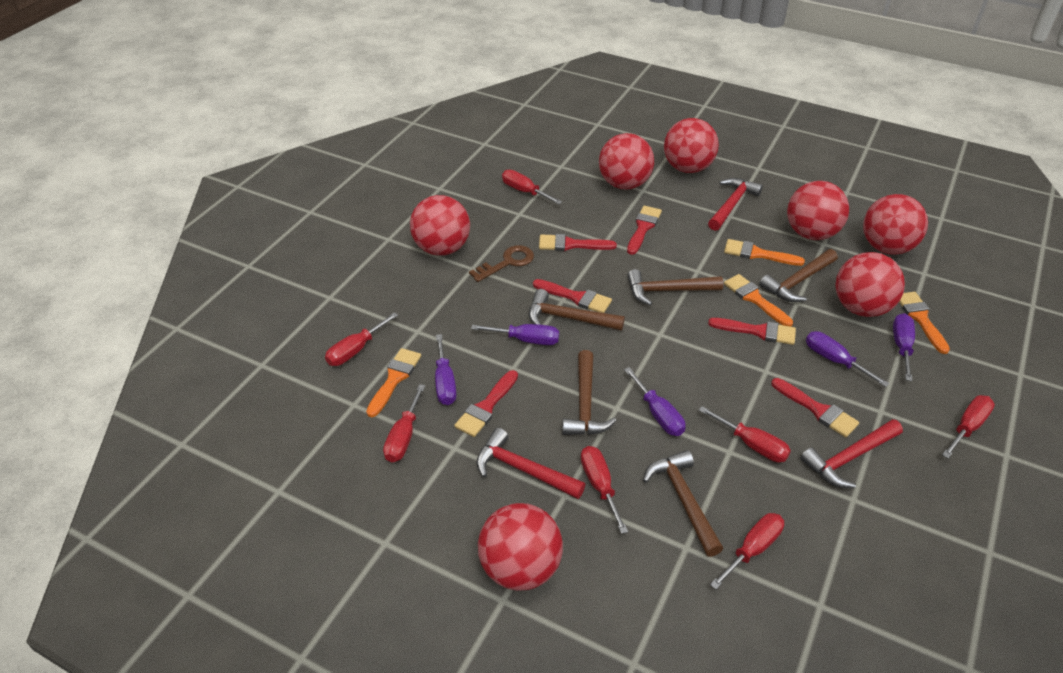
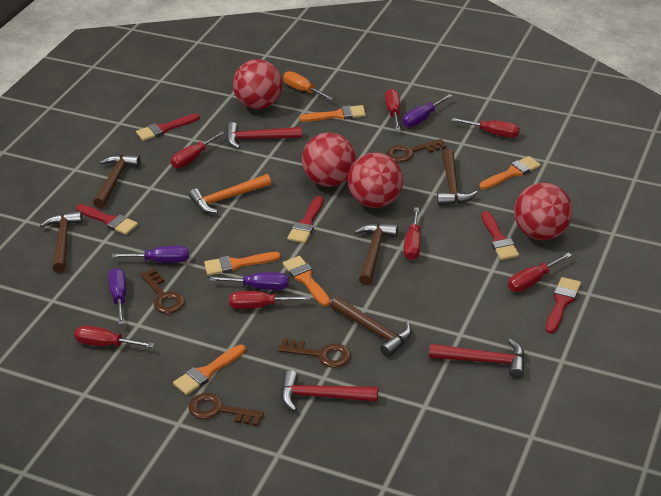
brown key: [469,245,534,282] = 1 -> [140,268,185,314] [188,393,264,426] [278,338,351,368] [386,139,446,162] = 4
orange brush: [366,348,421,417] [724,239,805,266] [724,274,793,327] [899,292,950,354] = 4 -> [173,345,246,395] [204,252,281,276] [283,256,330,306] [299,105,366,122] [479,156,541,189] = 5
orange hammer: none = 0 -> [189,174,271,213] = 1
orange screwdriver: none = 0 -> [283,71,333,100] = 1
purple screwdriver: [435,334,456,405] [471,324,559,345] [624,367,685,436] [806,331,889,387] [893,313,915,381] = 5 -> [108,268,126,325] [111,246,189,263] [210,272,289,290] [402,94,453,127] = 4
red ball: [410,195,470,256] [478,503,563,591] [599,133,654,189] [664,118,719,173] [787,181,849,240] [835,252,905,317] [863,194,928,255] = 7 -> [233,59,283,109] [302,132,356,187] [348,152,403,208] [514,182,572,240] = 4
red brush: [454,370,518,437] [533,279,612,313] [539,234,617,251] [627,206,662,255] [708,318,796,345] [771,378,859,437] = 6 -> [76,204,138,235] [136,114,200,141] [287,196,324,243] [481,211,519,260] [546,277,581,333] = 5

